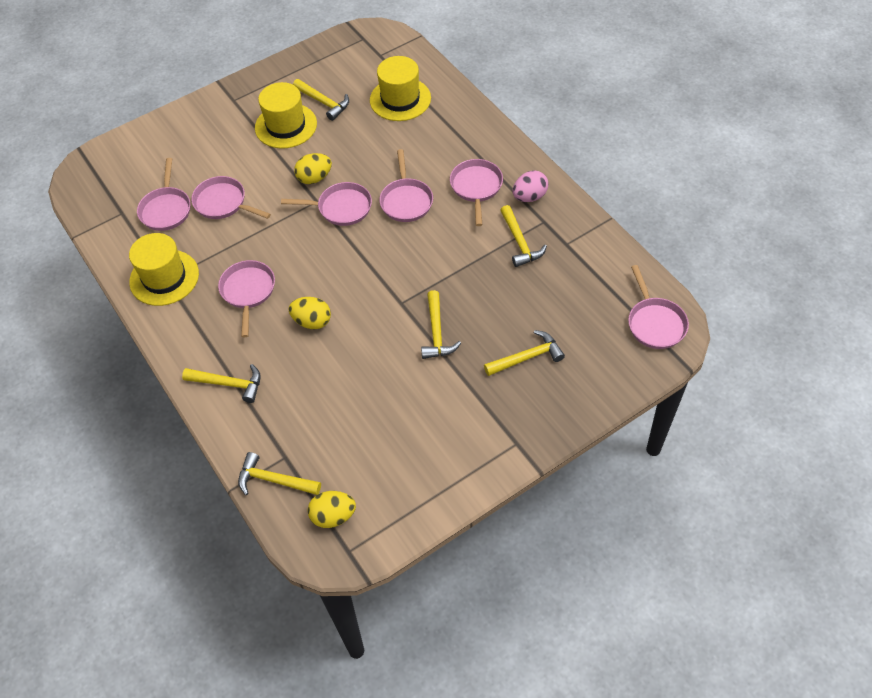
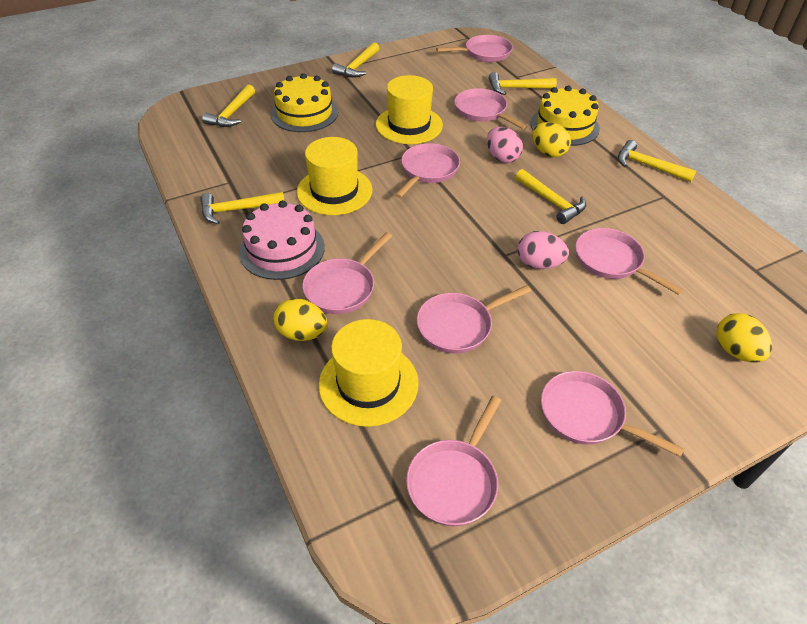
pink cake: none = 0 -> [239,200,325,280] = 1
pink egg: [513,171,549,202] = 1 -> [487,127,523,163] [518,231,569,269] = 2
pink pan: [137,158,190,231] [191,176,271,219] [218,260,275,337] [281,182,372,226] [379,149,433,222] [450,159,503,226] [628,265,689,349] = 7 -> [302,232,392,314] [395,143,460,198] [406,396,501,526] [417,285,531,354] [436,35,513,62] [454,89,527,130] [541,371,684,457] [575,228,683,295] = 8
yellow cake: none = 0 -> [271,73,338,132] [531,86,600,146] = 2

